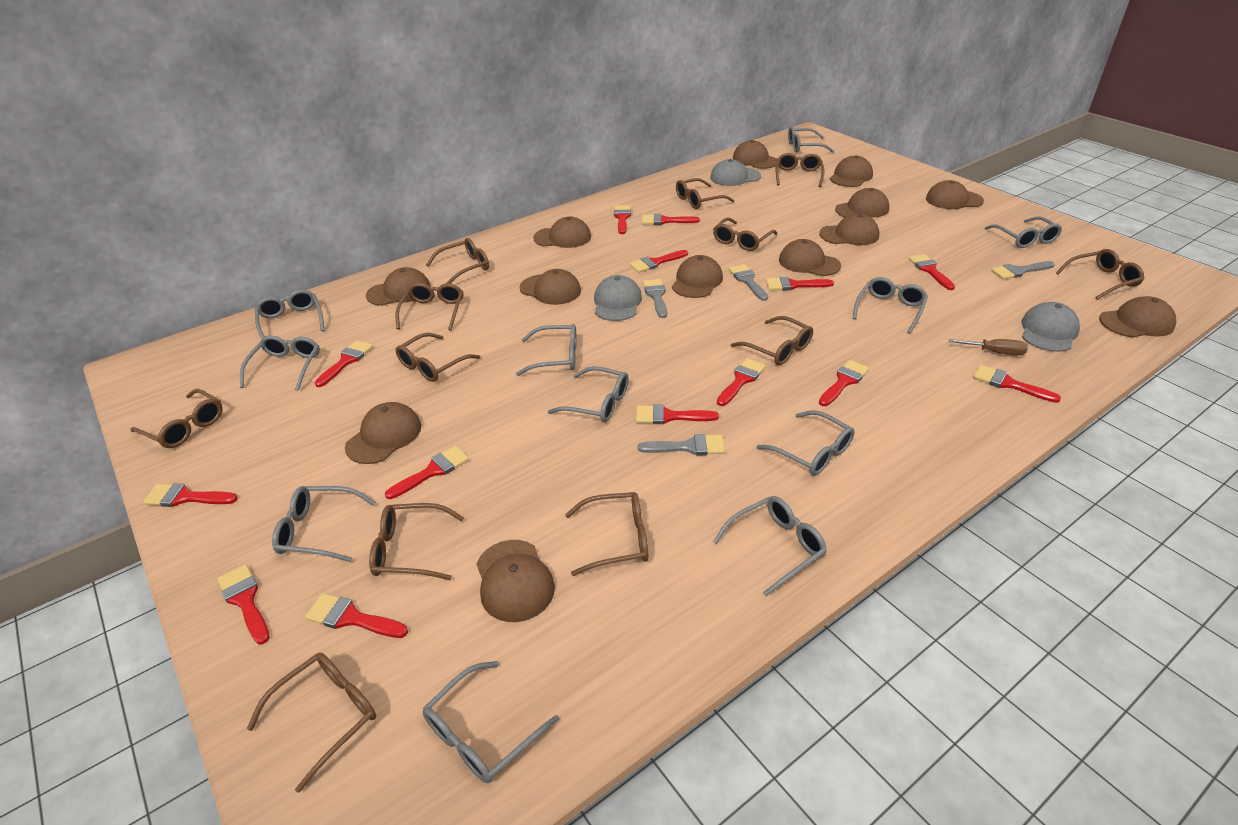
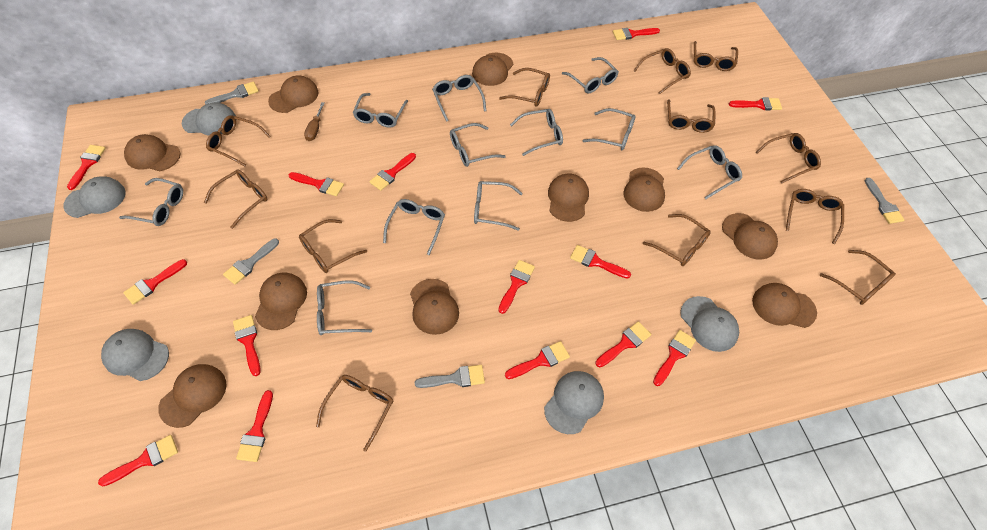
brown cap: [345,402,421,464] [366,267,431,306] [477,540,555,622] [519,269,581,305] [533,216,591,248] [672,255,723,298] [733,140,777,169] [779,239,841,276] [819,214,879,245] [830,155,873,187] [835,188,889,218] [926,180,984,209] [1099,296,1176,338] = 13 -> [124,134,181,171] [158,364,226,428] [255,273,307,330] [268,75,319,113] [410,279,459,335] [472,53,513,86] [548,174,589,222] [624,167,665,212] [722,213,778,260] [752,283,817,328] = 10
grey cap: [594,275,642,321] [710,159,761,186] [1021,302,1080,352] = 3 -> [63,176,126,218] [101,329,169,381] [182,102,236,136] [544,371,604,434] [680,296,739,352] = 5

